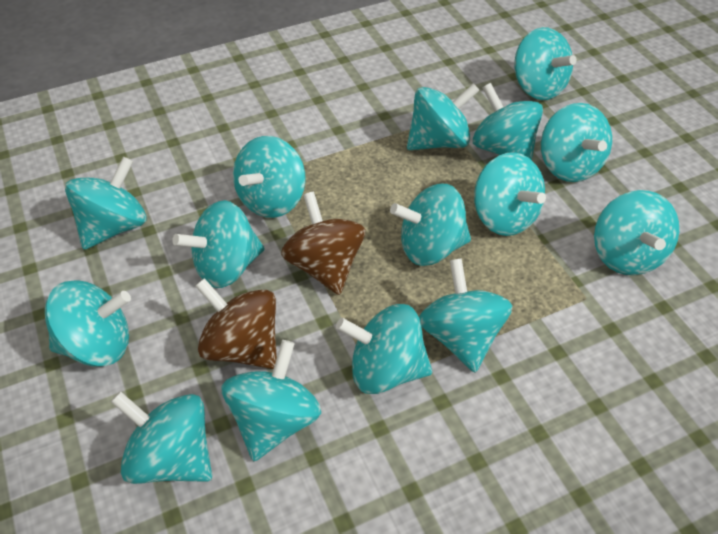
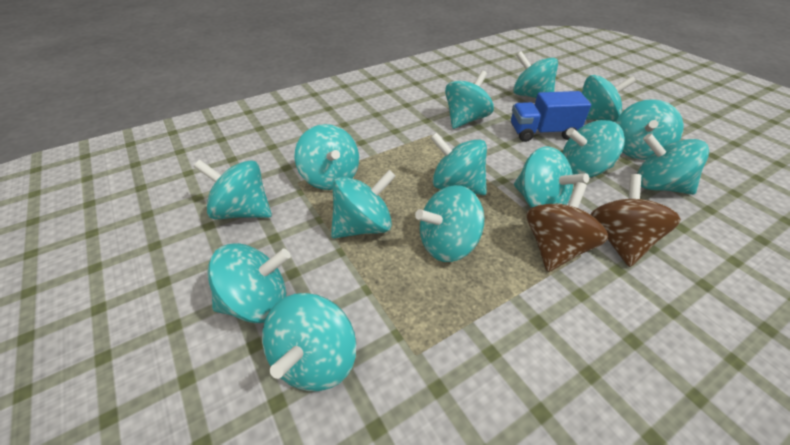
blue truck: none = 0 -> [511,91,591,142] = 1
turquoise spinning top: [45,280,131,367] [65,157,146,250] [111,391,212,484] [172,200,265,288] [221,340,321,461] [233,136,306,218] [336,304,432,394] [390,183,471,266] [407,83,480,150] [419,258,512,372] [473,83,543,160] [474,152,546,236] [515,27,577,100] [541,103,612,182] [594,190,679,275] = 15 -> [194,160,272,219] [208,243,291,323] [262,293,356,391] [295,124,359,190] [331,170,396,238] [415,185,484,262] [430,132,487,195] [445,71,494,129] [513,51,558,98] [514,146,589,208] [562,120,625,178] [581,75,636,122] [616,99,684,160] [637,133,709,195] = 14

